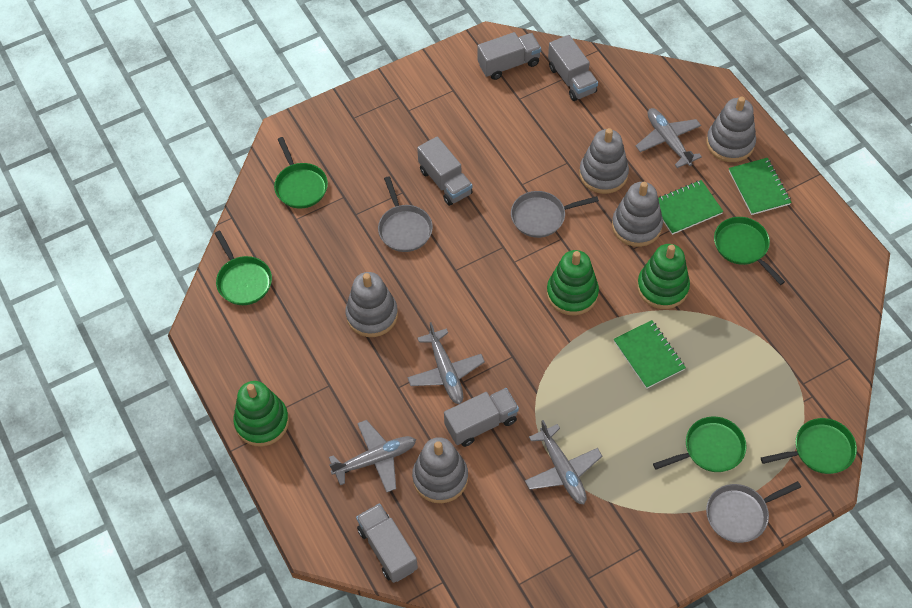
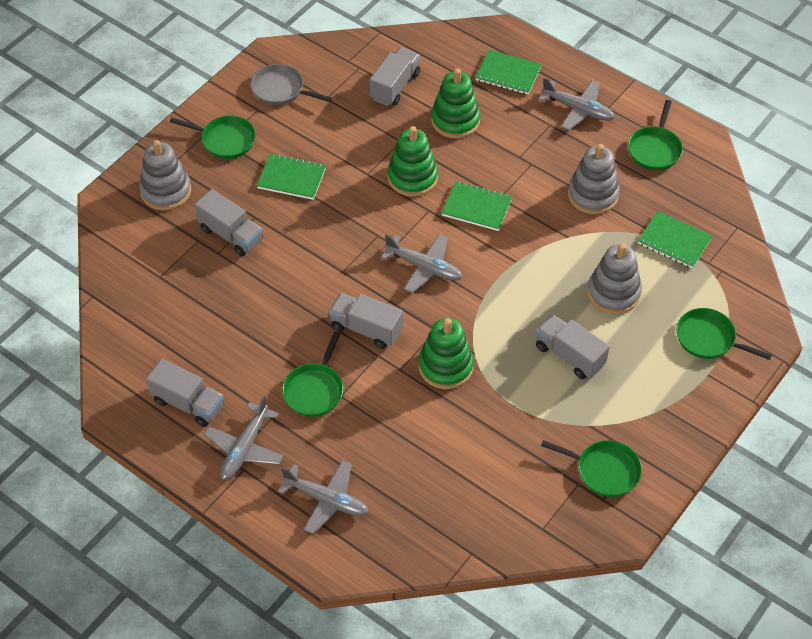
green notebook: [614,320,686,389] [658,180,724,235] [729,158,792,215] = 3 -> [257,154,326,200] [442,181,513,231] [475,50,542,95] [638,211,713,268] = 4
grey pan: [378,176,433,252] [511,191,599,238] [706,481,801,543] = 3 -> [251,64,332,105] = 1
grey stacking toy: [346,272,398,337] [412,437,468,503] [579,128,629,194] [612,182,663,247] [706,97,756,162] = 5 -> [139,140,191,210] [568,144,620,214] [587,243,642,314] = 3

